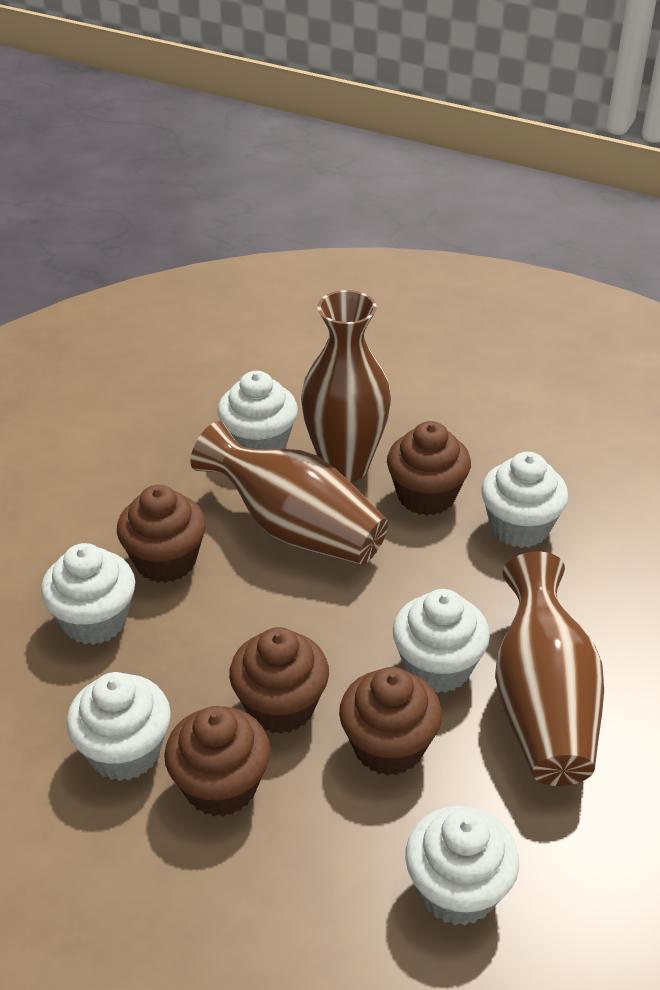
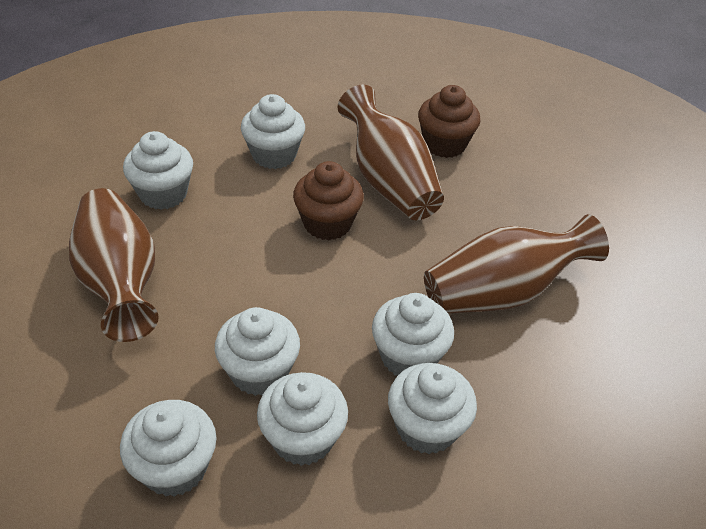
brown cupcake: [117,485,206,583] [164,706,271,817] [229,627,329,734] [339,667,442,776] [387,421,471,516] = 5 -> [293,161,364,240] [418,85,480,158] = 2
white cupcake: [41,543,135,645] [66,672,171,781] [218,371,298,449] [393,589,490,693] [405,806,519,926] [481,452,568,548] = 6 -> [120,400,216,497] [123,131,193,210] [215,307,300,396] [241,94,305,169] [257,372,348,466] [372,293,454,375] [388,363,477,454] = 7

